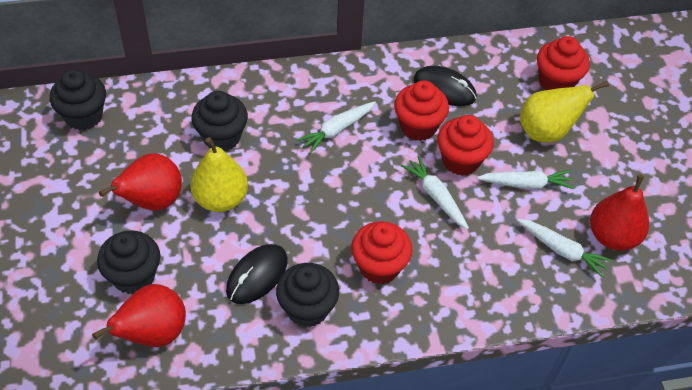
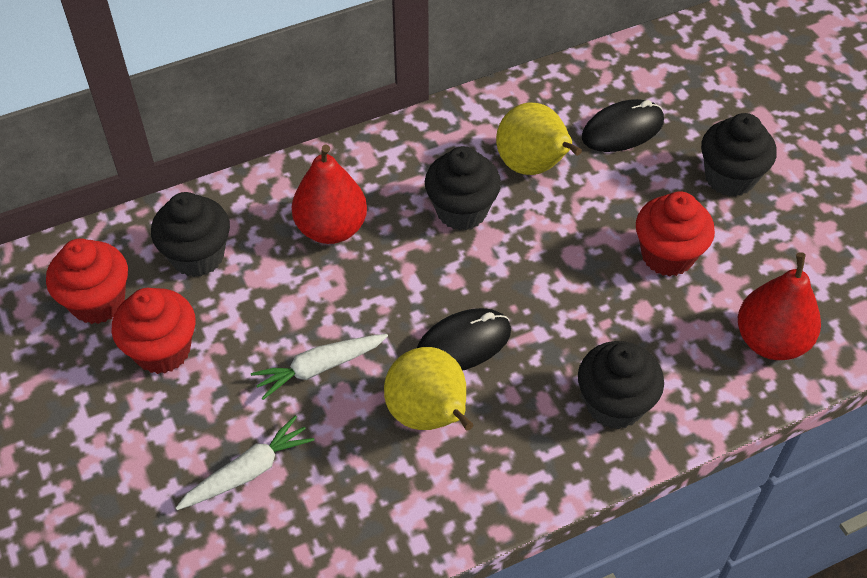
red cupcake: [351,221,413,284] [394,80,449,141] [437,115,494,176] [537,36,590,90] = 4 -> [46,238,128,324] [112,288,196,374] [636,191,715,276] = 3
red pear: [92,284,186,347] [99,153,182,211] [590,174,649,250] = 3 -> [292,144,367,244] [738,252,821,360] = 2
white carrot: [296,101,376,154] [401,156,469,229] [477,170,575,189] [517,219,613,278] = 4 -> [176,415,314,510] [251,334,388,400] = 2

